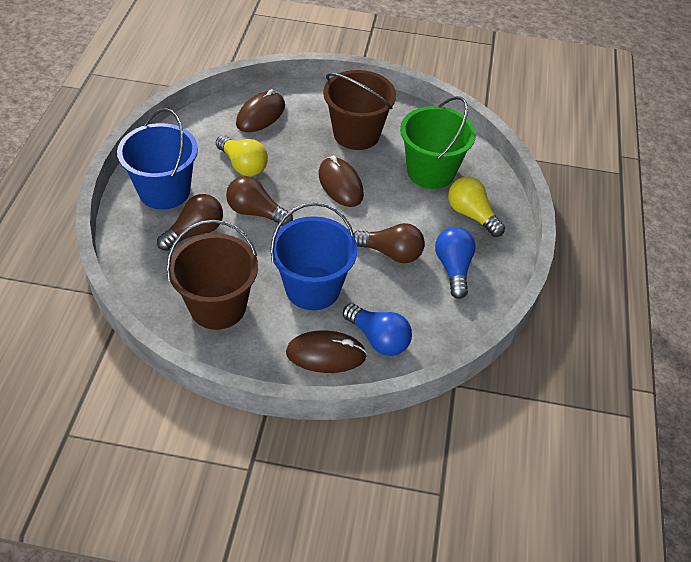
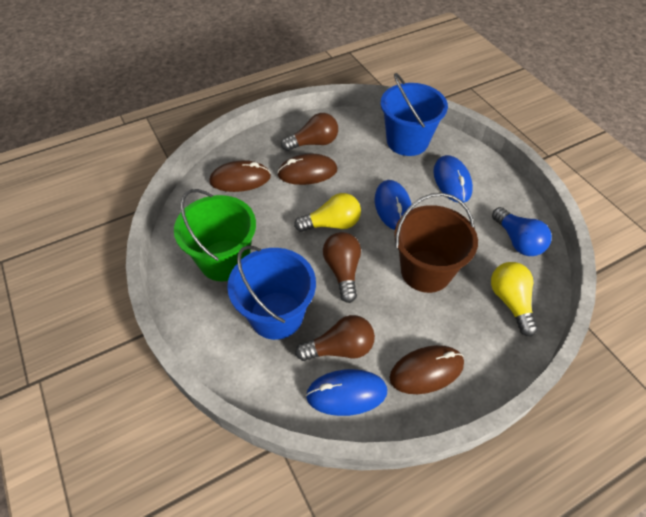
blue light bulb: [343,303,412,356] [435,227,476,299] = 2 -> [492,207,552,256] = 1
blue mouse: none = 0 -> [306,369,387,416] [375,180,411,230] [433,155,473,203] = 3
brown bucket: [167,220,258,330] [323,70,396,150] = 2 -> [394,193,478,293] = 1

